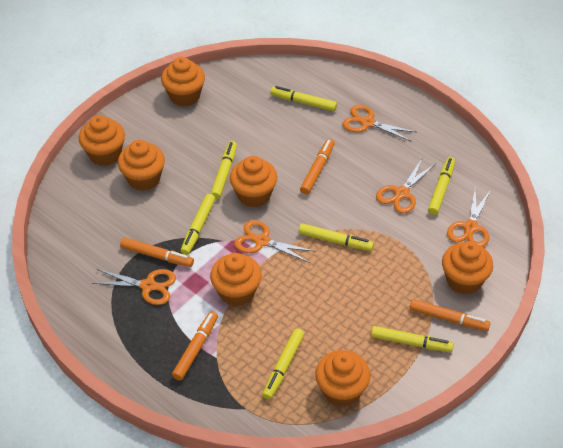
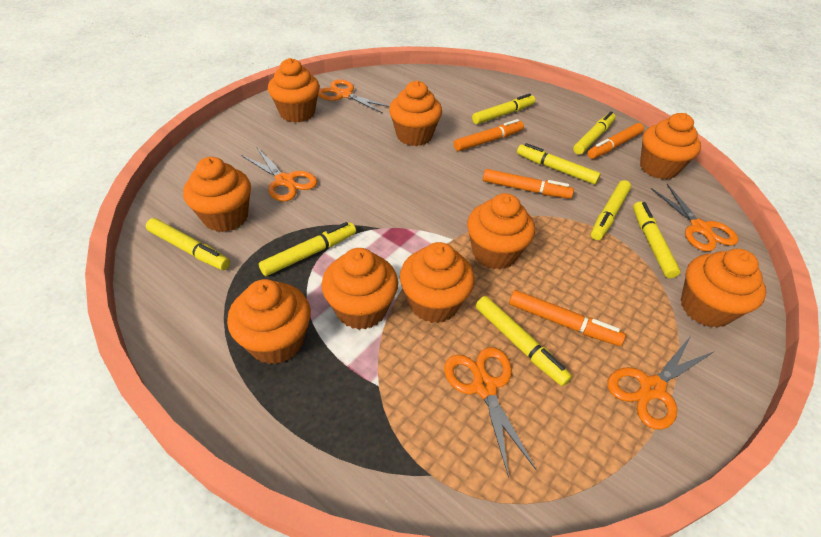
orange cupcake: [79,115,125,166] [118,140,165,191] [161,57,205,107] [210,253,262,307] [230,156,277,207] [315,350,370,407] [442,241,493,295] = 7 -> [183,157,251,232] [227,279,311,364] [268,58,320,122] [321,248,398,330] [389,81,442,146] [400,242,475,323] [467,193,535,270] [640,113,701,179] [681,249,766,328] = 9
yellow marker: [181,194,215,255] [211,141,237,199] [262,328,304,400] [270,86,337,112] [299,223,374,251] [371,326,454,352] [428,157,455,215] = 7 -> [146,218,230,270] [259,222,356,276] [472,93,535,124] [476,296,572,386] [517,143,601,184] [573,111,616,155] [591,180,631,240] [633,202,681,278] = 8

